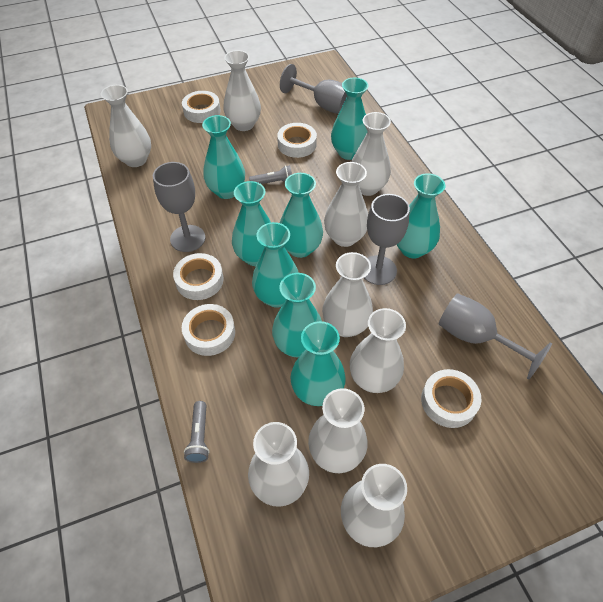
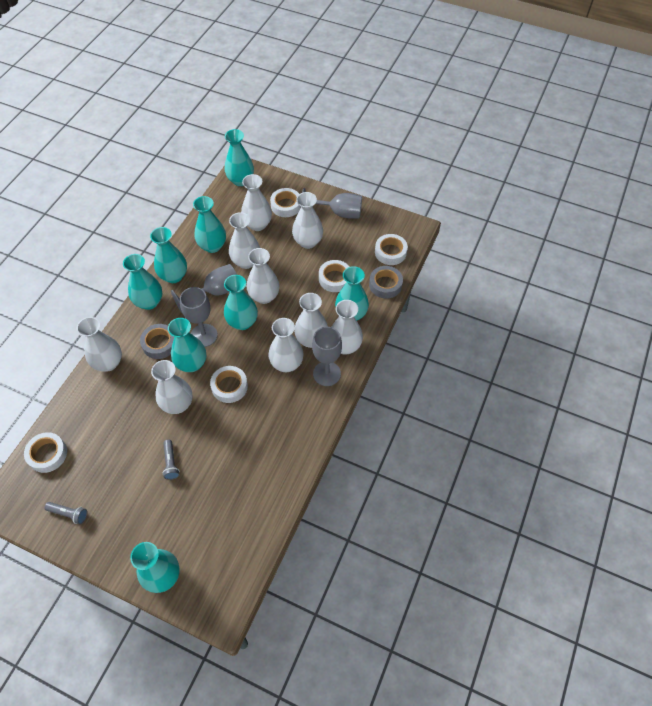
grey tape: none = 0 -> [140,324,174,359] [369,266,403,298] = 2

